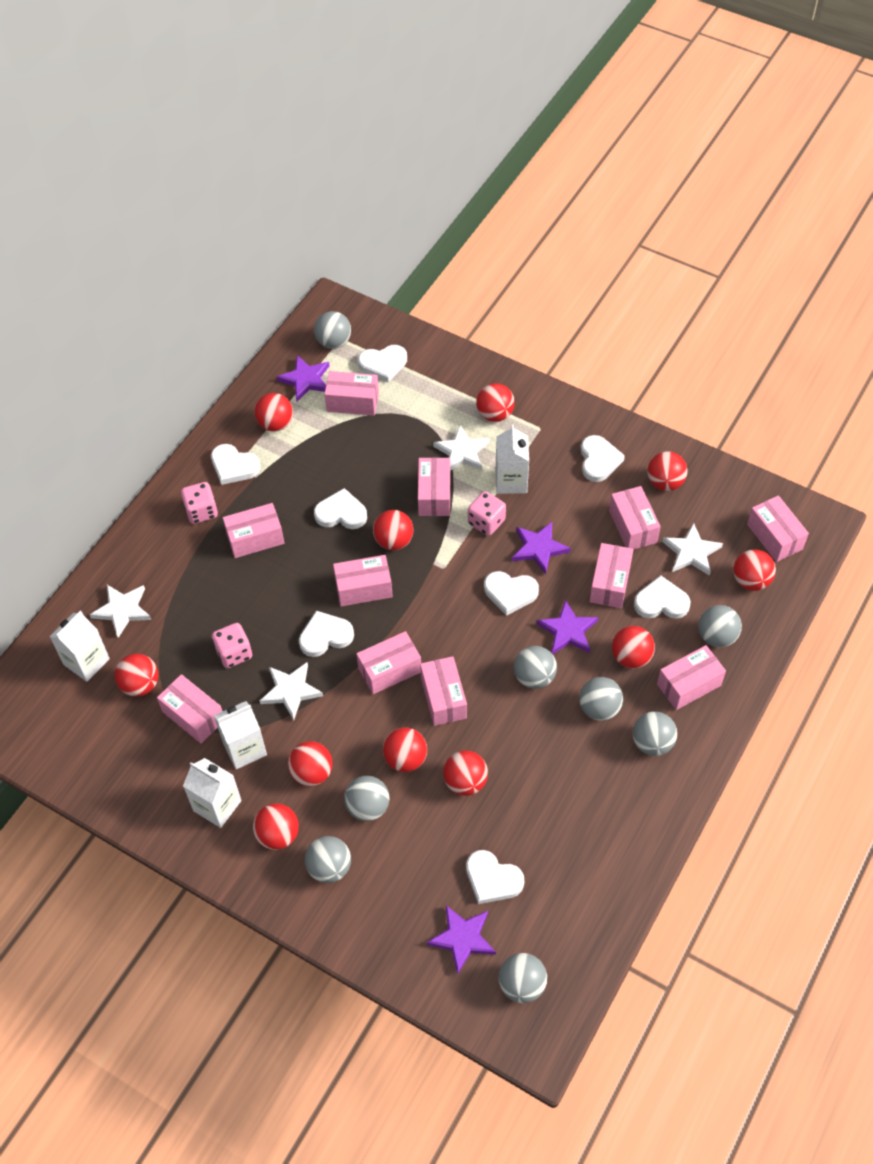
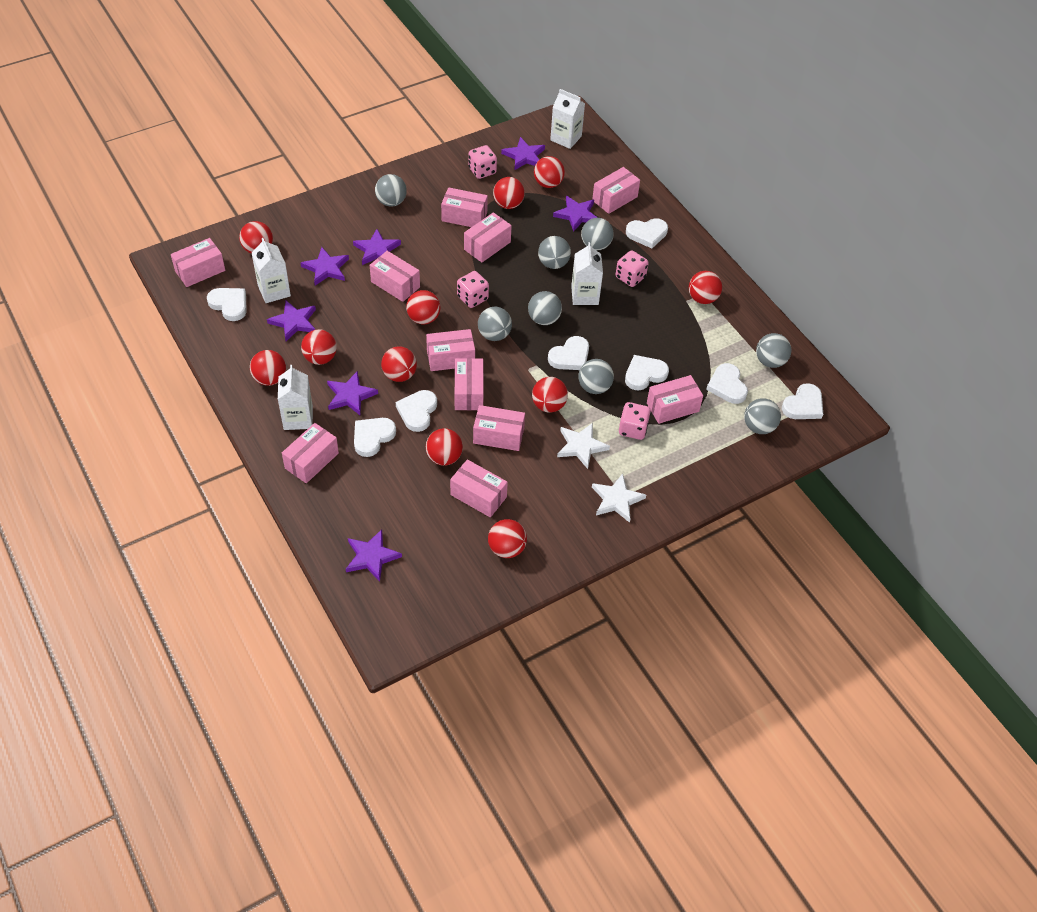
pink dice: [181,482,218,524] [212,623,252,668] [468,491,506,536] = 3 -> [457,271,489,308] [468,145,497,179] [616,250,649,287] [619,402,651,440] = 4
purple star: [277,355,329,401] [427,905,496,974] [512,522,571,575] [537,600,598,654] = 4 -> [267,301,316,341] [301,247,349,285] [327,371,378,415] [346,529,402,582] [353,229,401,265] [501,137,545,170] [553,196,597,232] = 7
white star: [90,585,152,638] [260,662,323,720] [433,425,490,471] [662,523,723,576] = 4 -> [557,423,610,469] [592,474,646,523] = 2

